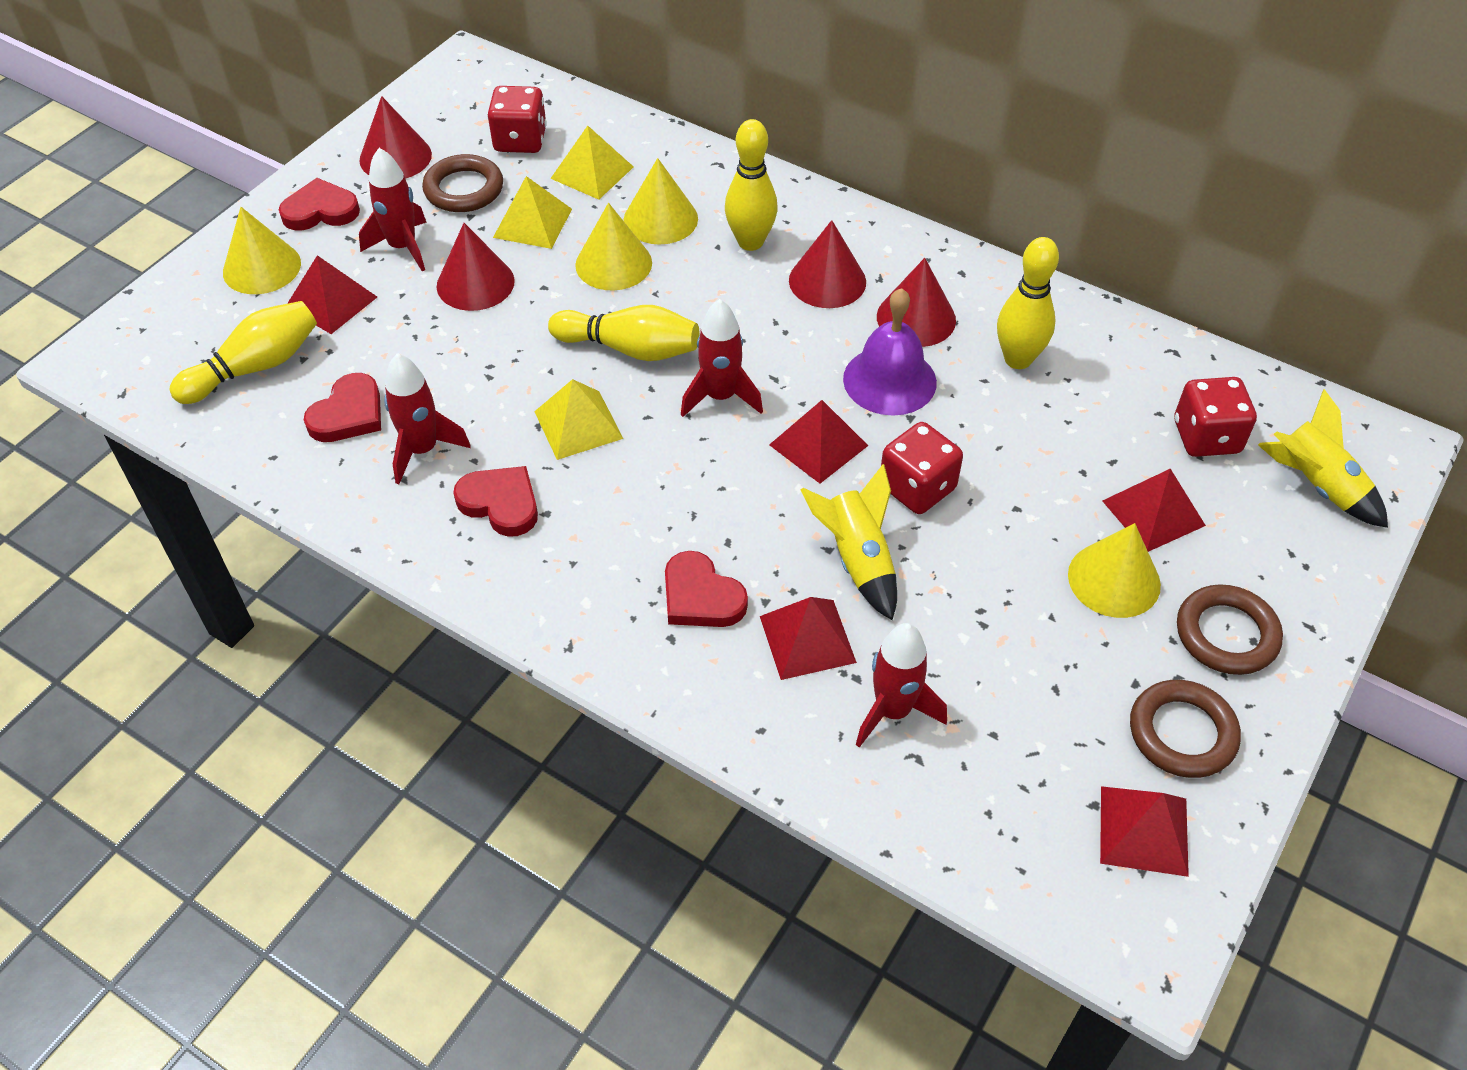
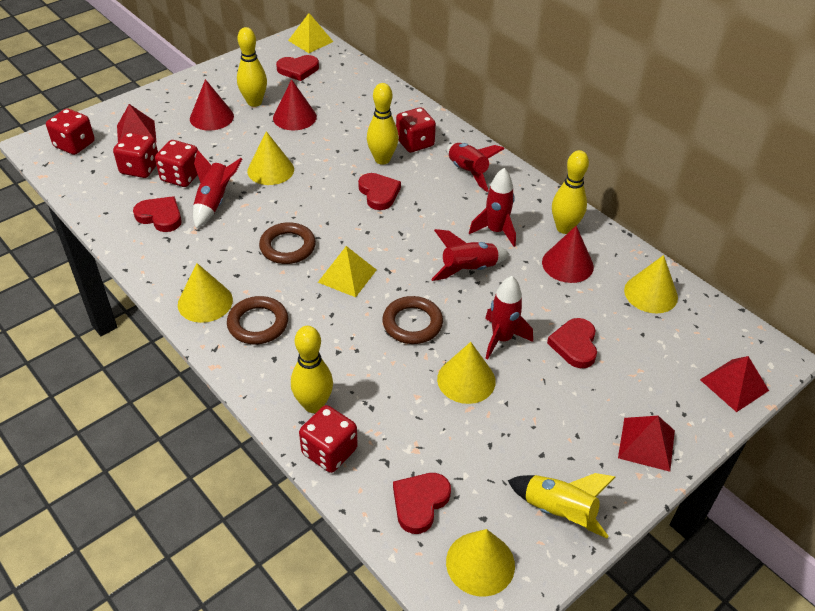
purple bell: [843,288,937,416] = 1 -> none = 0
red cone: [359,96,432,179] [437,223,515,311] [789,220,866,308] [877,258,956,347] = 4 -> [190,79,234,131] [273,79,317,130] [542,226,594,283] = 3
red dice: [487,86,547,153] [881,422,963,514] [1175,377,1257,457] = 3 -> [46,108,95,155] [113,132,158,178] [155,140,198,187] [299,405,358,473] [396,107,436,152] = 5
red heart: [279,178,360,231] [304,373,381,442] [453,466,538,537] [665,551,748,627] = 4 -> [133,196,182,232] [276,55,319,81] [358,173,401,210] [393,473,451,534] [547,318,597,368] = 5
red pyramid: [287,255,377,334] [760,597,857,680] [769,400,868,483] [1100,786,1189,877] [1103,469,1206,552] = 5 -> [117,104,156,142] [618,416,675,472] [700,356,769,412] = 3
red rocket: [359,148,427,271] [384,353,471,484] [681,299,763,417] [856,623,947,747] = 4 -> [193,150,242,228] [431,229,509,281] [446,143,505,192] [469,168,516,247] [485,276,533,359] = 5
yellow cone: [223,207,301,294] [575,203,652,291] [624,158,698,245] [1068,523,1161,618] = 4 -> [178,263,233,323] [247,131,294,185] [437,342,496,404] [446,529,515,597] [624,255,678,313] = 5
yellow pyramid: [493,176,572,249] [534,379,623,460] [550,126,633,200] = 3 -> [288,13,333,53] [318,246,376,297] = 2
yellow rocket: [801,464,897,620] [1258,389,1388,528] = 2 -> [508,473,616,538] = 1

